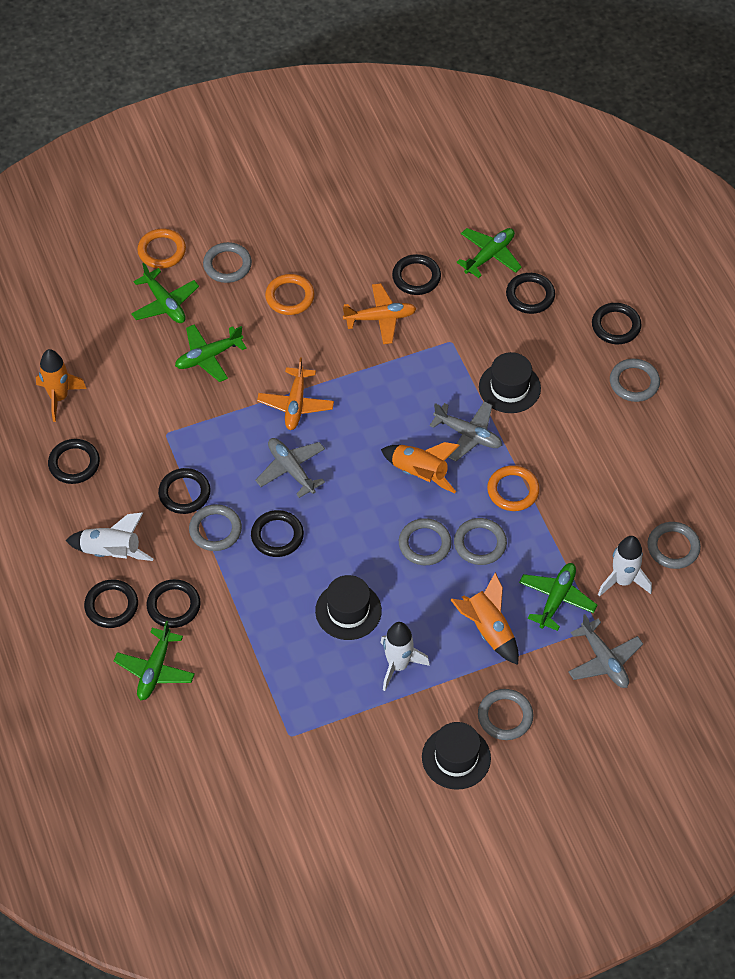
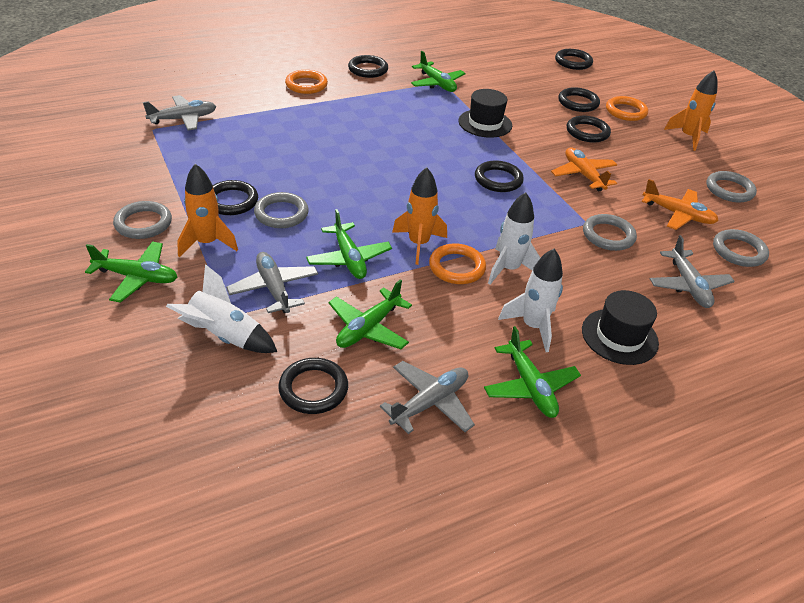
black hat: [315,575,382,640] [422,722,491,790] [479,352,541,413] = 3 -> [459,89,512,138] [582,290,659,365] = 2
black ring: [48,439,100,484] [84,579,138,628] [147,579,201,628] [158,468,211,514] [251,510,304,557] [392,254,441,295] [506,273,555,314] [592,303,642,344] = 8 -> [213,180,258,215] [278,358,348,414] [348,55,388,78] [475,161,524,192] [555,49,593,70] [558,87,600,112] [567,116,611,143] = 7
grey plane: [255,438,325,498] [429,401,502,462] [568,614,643,688] = 3 -> [143,95,216,130] [226,252,318,313] [380,361,475,434] [650,235,735,308] = 4
grey ring: [189,504,242,551] [203,242,252,283] [399,518,452,565] [454,518,507,565] [478,689,534,740] [610,359,660,402] [647,522,701,569] = 7 -> [113,201,172,239] [254,192,309,228] [583,214,637,251] [706,171,757,202] [713,229,769,267] = 5

